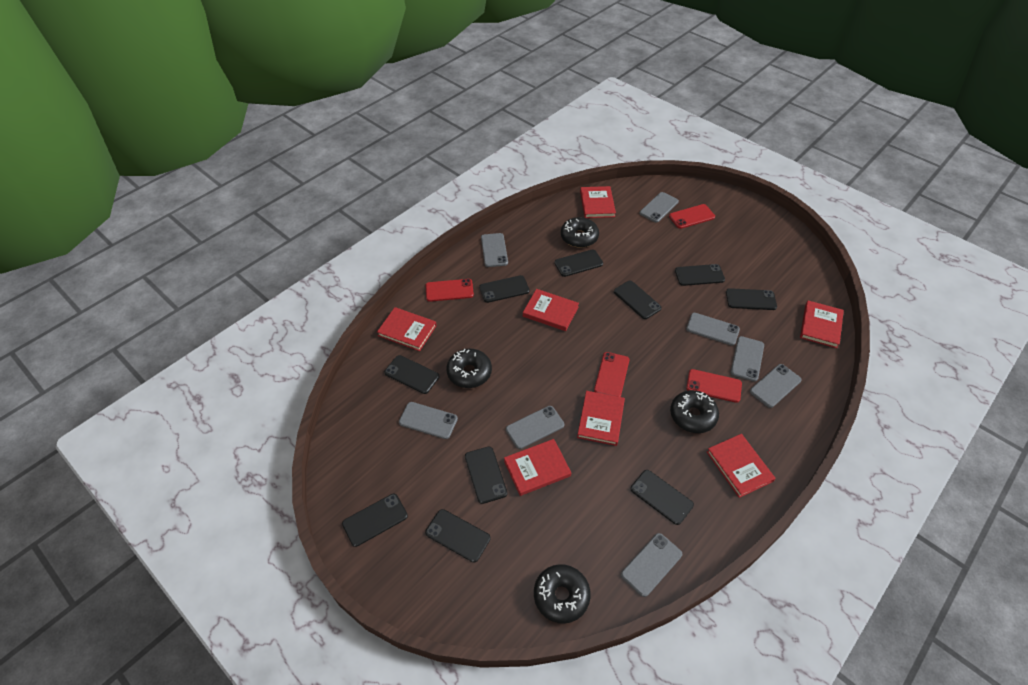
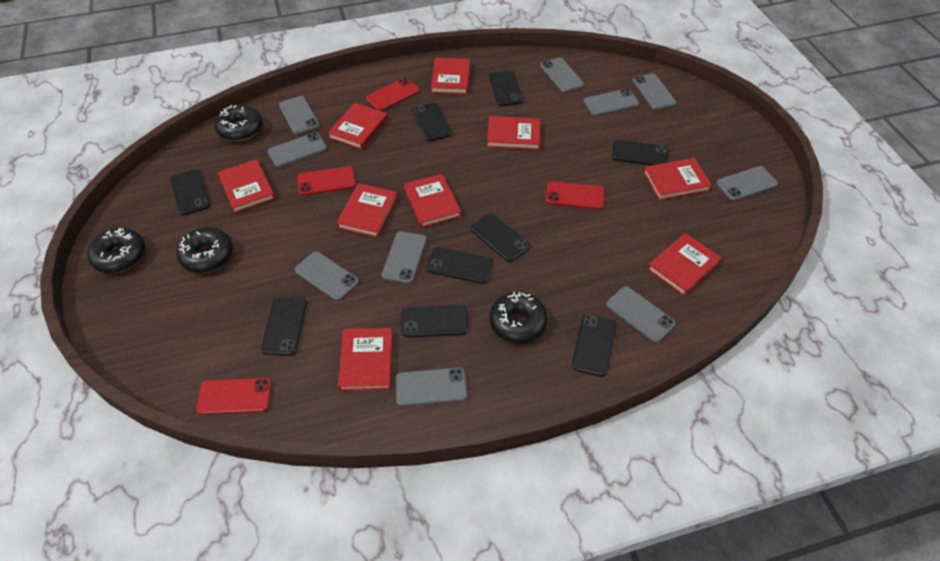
black phone: [342,494,408,547] [384,355,439,394] [425,509,491,562] [465,447,507,504] [479,275,530,303] [554,249,603,277] [614,281,662,319] [631,470,694,525] [675,264,725,286] [726,288,777,310] = 10 -> [170,169,210,216] [261,298,307,356] [402,305,469,338] [412,102,452,142] [427,247,493,284] [470,213,531,262] [489,71,523,106] [572,314,616,377] [612,140,669,165] = 9
grey phone: [399,402,458,439] [481,233,508,267] [506,406,564,449] [621,533,682,597] [640,192,679,223] [686,313,740,345] [731,336,764,382] [750,364,802,408] = 8 -> [268,132,327,167] [279,96,320,135] [294,251,359,301] [382,231,427,284] [395,368,467,406] [540,58,584,93] [584,89,639,116] [606,286,676,343] [632,73,676,110] [716,166,778,201] = 10
red book: [377,307,437,351] [504,439,571,496] [523,289,579,331] [577,391,625,446] [580,186,616,218] [707,434,776,498] [800,301,844,348] = 7 -> [217,159,275,213] [328,103,388,150] [336,183,397,237] [338,328,393,391] [403,174,461,228] [431,58,470,94] [487,116,540,150] [643,158,712,200] [647,233,721,296] = 9

